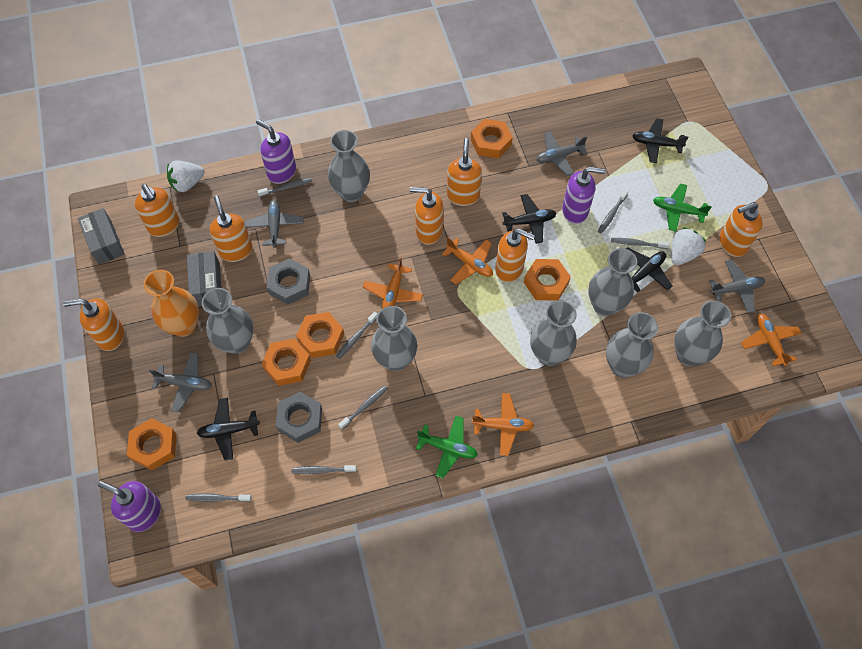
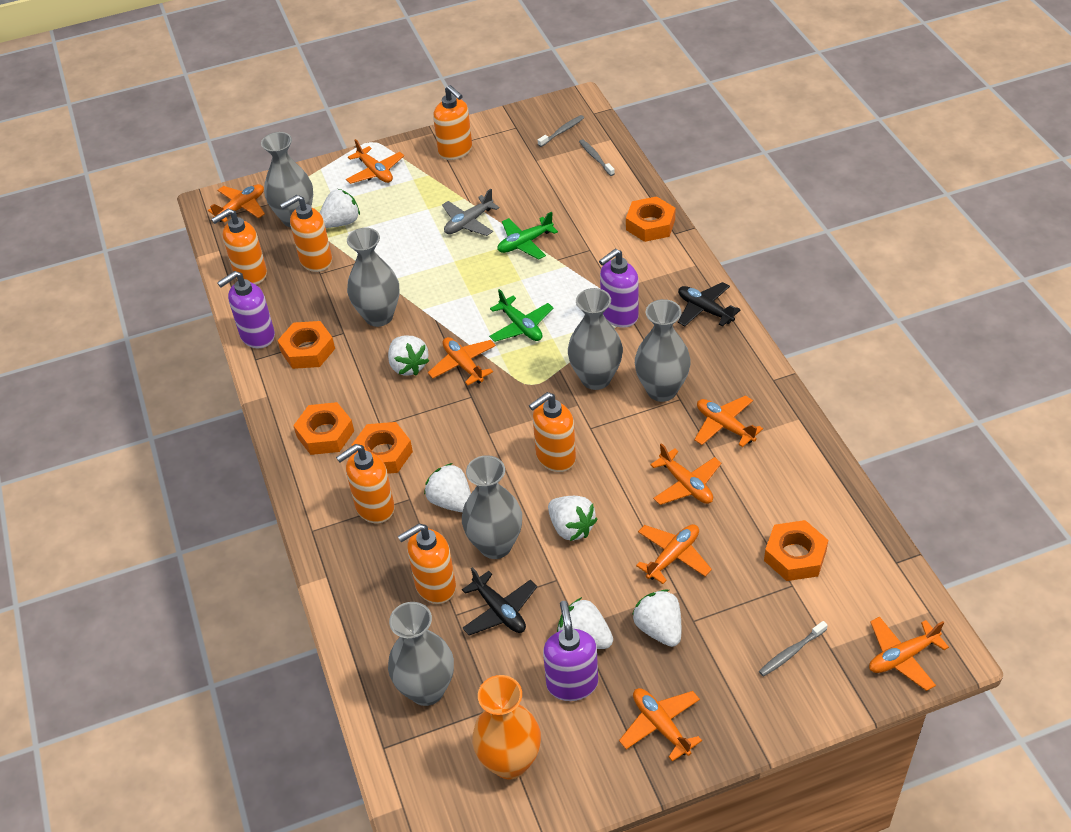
black plane: [197,398,260,461] [502,194,557,244] [626,247,673,292] [632,118,689,163] = 4 -> [462,567,537,636] [678,282,741,327] = 2
grey box: [78,208,124,265] [187,251,221,306] = 2 -> none = 0
grey nut: [267,258,310,305] [276,392,322,443] = 2 -> none = 0
grey plane: [149,352,212,412] [245,200,304,248] [536,131,588,176] [709,260,766,313] = 4 -> [442,189,500,236] = 1
grey toothbrush: [186,493,251,502] [257,178,312,197] [292,465,356,474] [336,312,378,359] [338,386,388,429] [598,190,629,234] [611,238,669,249] = 7 -> [538,115,584,147] [579,139,615,176] [759,621,828,677] = 3
grey vase: [202,288,253,354] [328,130,370,202] [371,306,417,371] [530,300,577,366] [588,248,637,316] [606,312,658,377] [674,300,731,366] = 7 -> [261,132,313,227] [347,228,399,327] [388,602,454,706] [462,455,522,559] [568,288,623,390] [635,299,691,402] = 6
orange plane: [363,257,423,309] [442,238,493,284] [472,393,534,456] [741,314,802,366] = 4 -> [208,184,265,222] [346,139,404,184] [428,337,496,385] [619,688,702,762] [636,524,712,584] [650,443,721,505] [694,395,763,447] [869,617,949,691] = 8
orange soap dispenser: [63,298,125,351] [135,184,180,237] [210,196,253,262] [410,187,444,245] [447,138,482,206] [495,229,535,282] [719,202,763,257] = 7 -> [211,208,267,285] [280,195,332,272] [336,444,395,523] [398,524,456,604] [433,85,472,160] [529,392,576,472] = 6
white strawberry: [167,160,205,192] [671,228,706,265] = 2 -> [320,189,360,228] [388,336,429,376] [424,463,471,512] [548,496,598,541] [557,597,613,649] [632,590,681,647] = 6

